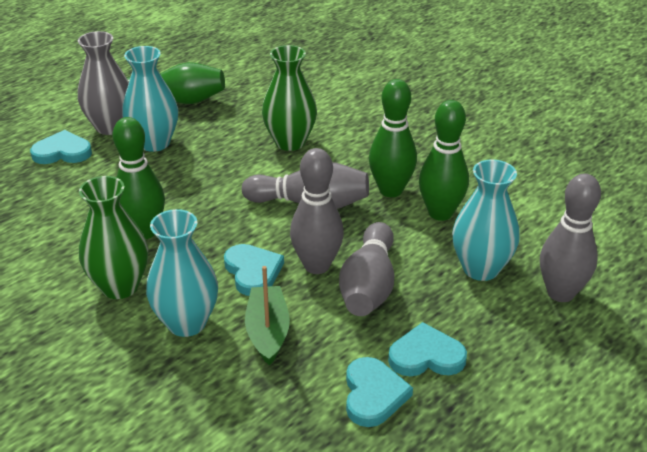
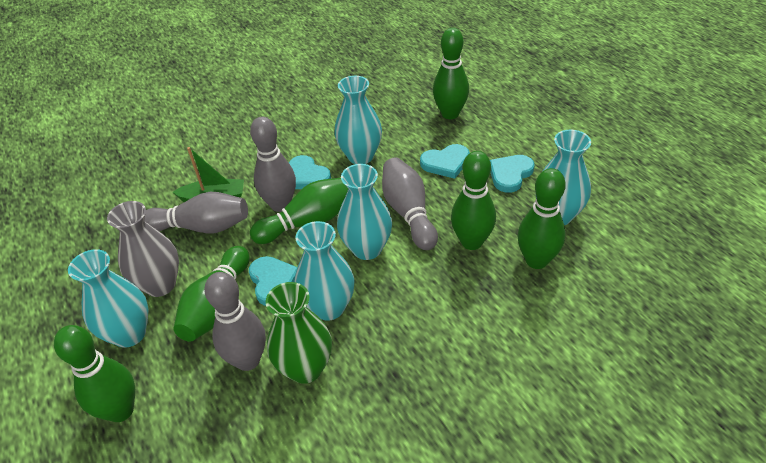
green bowling pin: [113,117,165,239] [127,62,225,104] [369,79,417,197] [419,100,469,221] = 4 -> [54,325,135,422] [174,246,250,342] [250,178,348,244] [433,28,469,119] [451,151,496,250] [518,168,566,269] = 6
green vase: [79,176,148,299] [262,45,317,151] = 2 -> [266,282,332,384] = 1
turquoise vase: [122,46,178,152] [146,209,218,337] [452,160,520,281] = 3 -> [68,249,149,348] [295,221,354,321] [335,76,382,164] [337,164,392,260] [536,130,591,225] = 5

